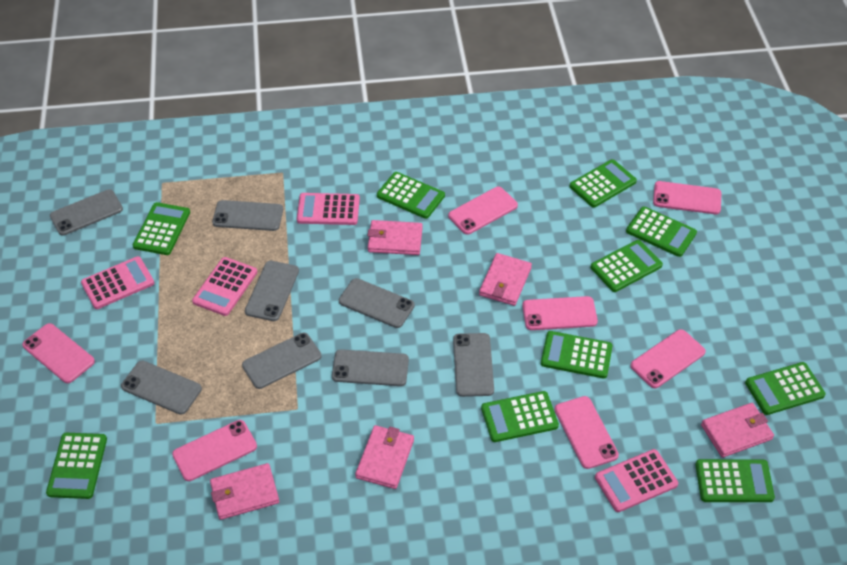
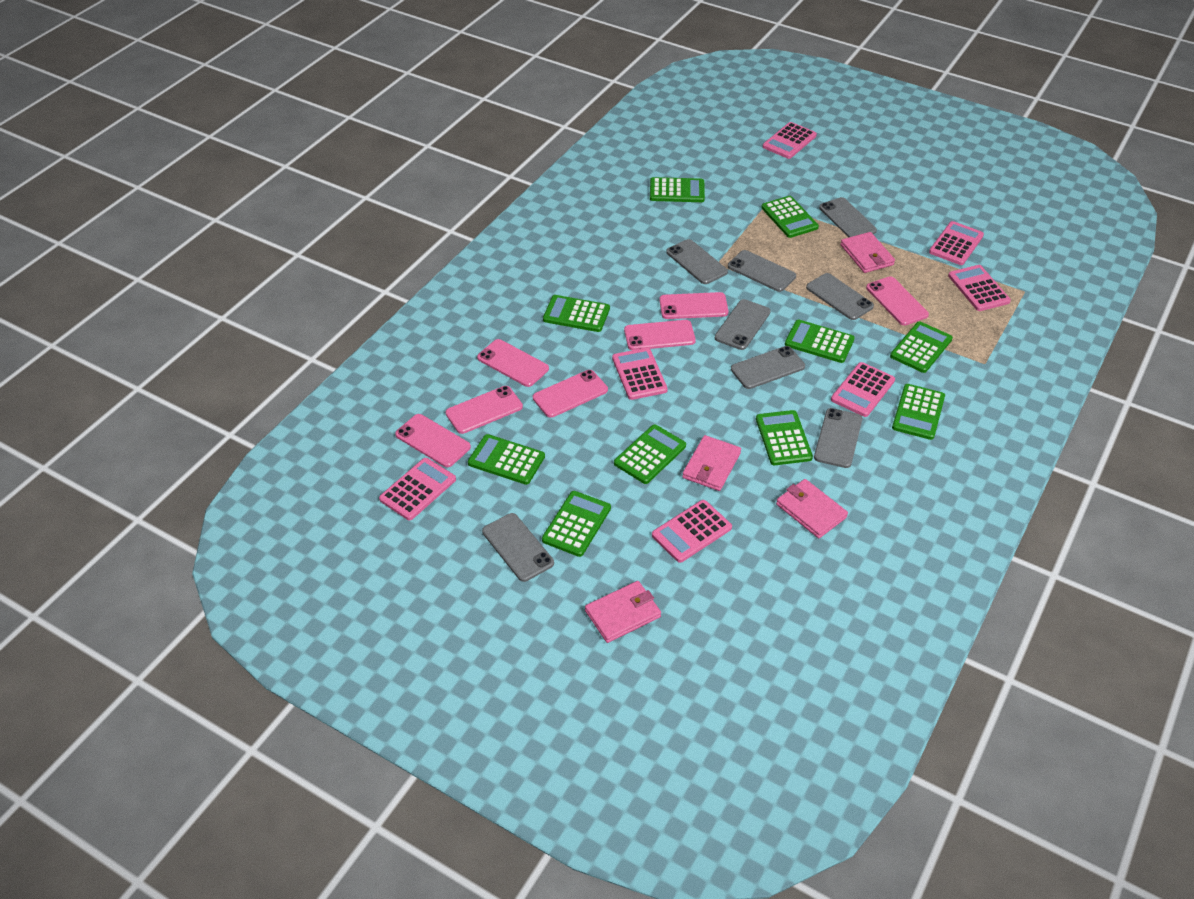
pink calculator: [81,256,154,309] [192,257,257,316] [297,193,360,225] [595,449,678,512] = 4 -> [379,458,456,520] [612,348,668,400] [652,500,732,563] [763,122,817,159] [831,362,895,417] [929,221,984,265] [948,265,1011,311] = 7
pink wallet: [210,463,279,520] [355,425,414,489] [368,220,423,255] [479,253,532,306] [701,403,774,458] = 5 -> [585,581,661,643] [682,435,741,491] [776,479,848,538] [840,232,895,273] = 4

